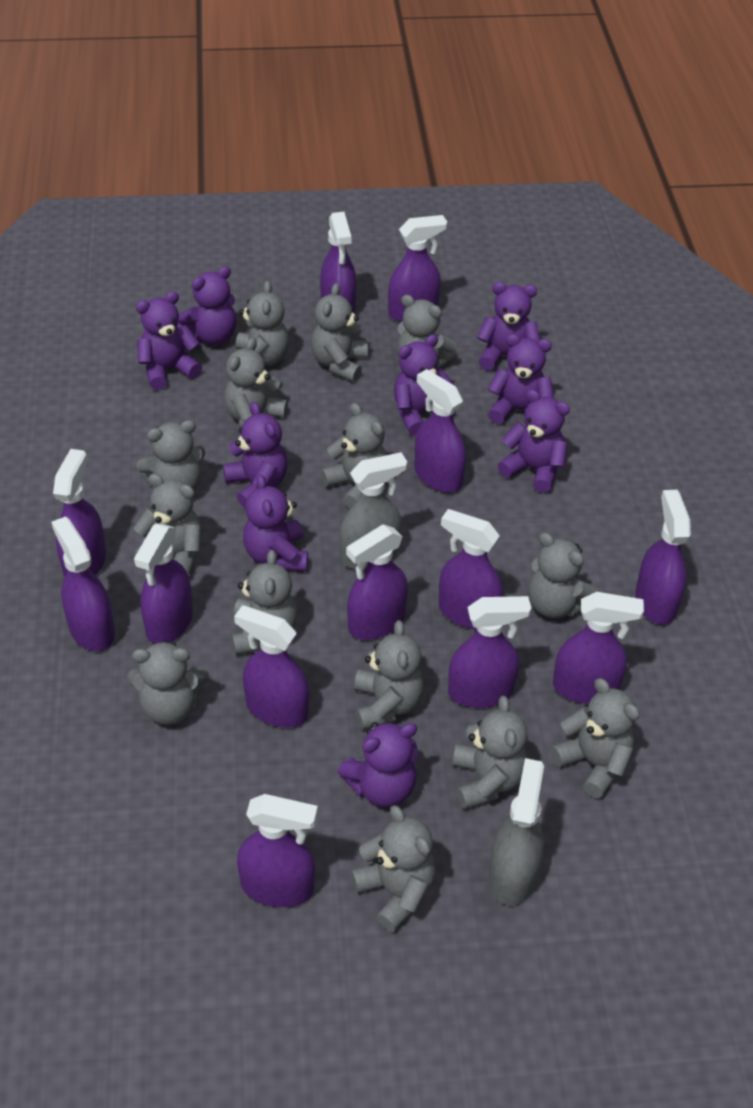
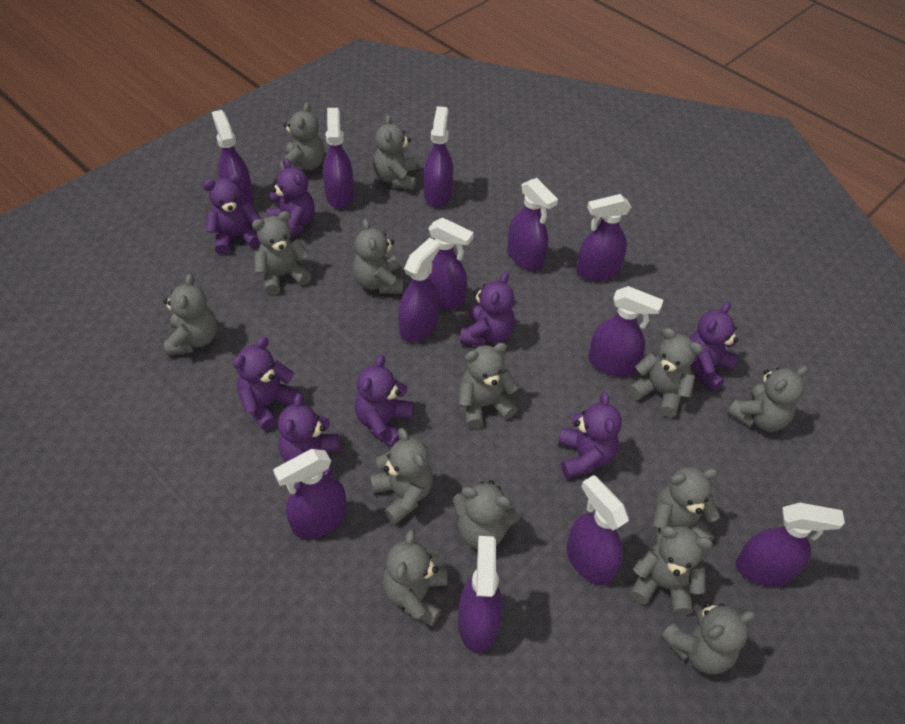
grey spray bottle: [340,452,407,569] [489,758,544,906] = 2 -> none = 0
purple spray bottle: [51,516,115,651] [53,449,106,577] [134,524,193,643] [234,605,309,728] [237,794,318,907] [320,212,357,314] [346,524,408,640] [388,215,447,322] [414,369,466,493] [439,509,503,630] [448,596,531,708] [553,592,644,704] [635,490,691,625] = 13 -> [212,110,253,204] [273,449,346,539] [323,108,354,209] [398,238,440,342] [424,106,453,207] [428,218,474,309] [458,536,503,653] [507,178,558,271] [567,475,629,585] [576,194,631,281] [588,286,663,376] [736,503,845,587] = 12
purple teddy bear: [136,291,202,390] [177,266,236,345] [223,402,287,509] [243,474,308,571] [338,721,419,807] [394,334,456,436] [477,282,540,371] [488,334,554,424] [498,389,570,493] = 9 -> [203,174,261,255] [233,337,301,430] [266,158,315,239] [278,393,340,477] [355,355,414,447] [460,272,515,346] [558,392,622,478] [689,302,738,391] = 8

